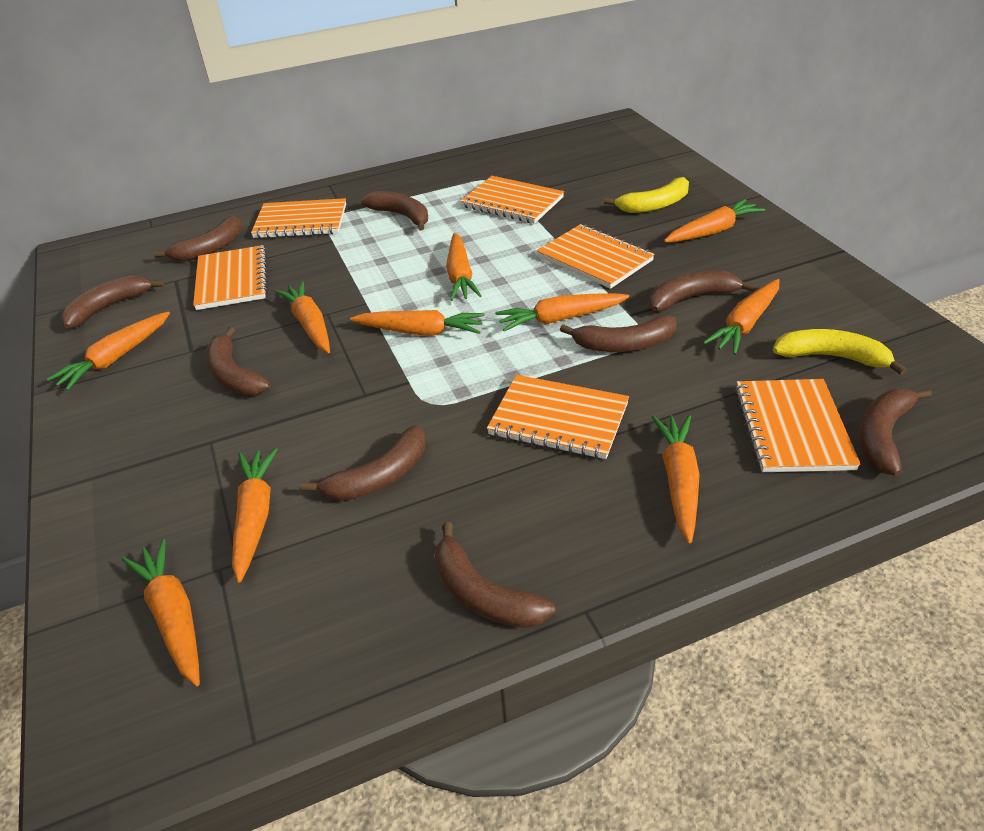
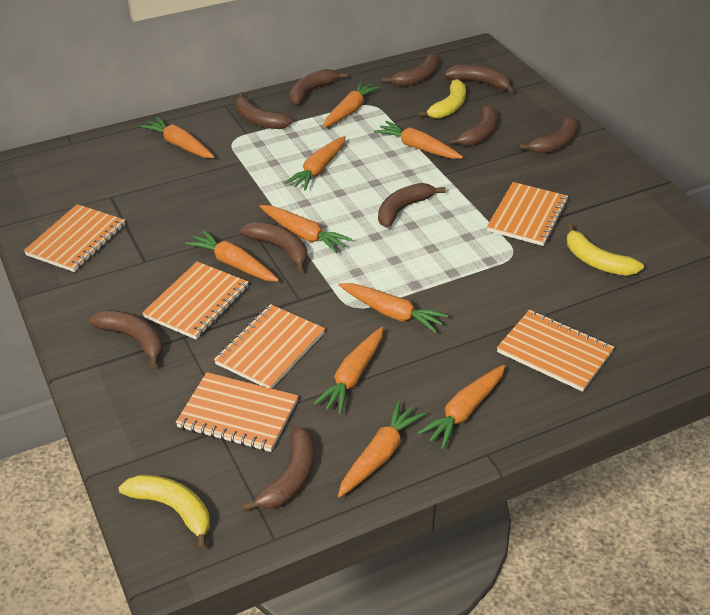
brown banana: [60,275,164,329] [153,216,242,261] [206,327,271,395] [301,425,425,501] [361,191,428,230] [435,522,555,628] [560,315,677,352] [649,271,756,311] [859,388,932,476] = 9 -> [89,310,163,368] [235,92,293,129] [240,222,308,273] [242,426,314,512] [289,69,348,105] [378,183,446,228] [382,53,439,87] [444,64,515,93] [448,105,497,146] [519,116,578,154] = 10
yellow banana: [604,177,689,213] [773,329,907,375] = 2 -> [119,475,210,550] [418,79,466,119] [567,224,644,276] = 3

